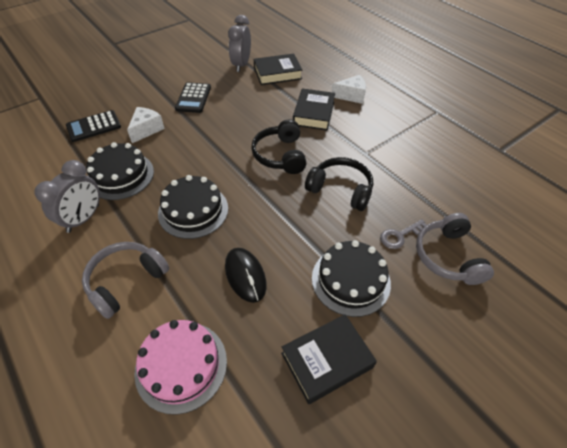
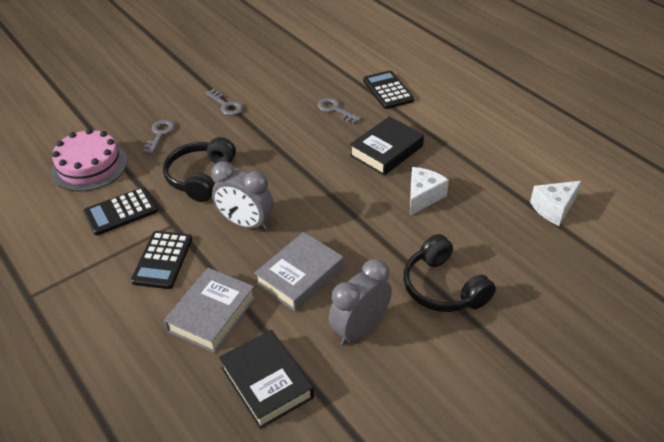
black book: [254,54,303,85] [281,314,377,404] [293,88,335,131] = 3 -> [219,330,314,429] [350,116,424,176] = 2
black cake: [86,142,154,200] [158,175,228,239] [312,240,391,317] = 3 -> none = 0
black calculator: [66,110,121,142] [175,82,211,113] = 2 -> [83,187,158,235] [131,231,192,289] [363,70,414,109] = 3
black mouse: [225,248,267,303] = 1 -> none = 0
grey book: none = 0 -> [164,268,256,353] [254,232,343,311] = 2
grey headphones: [82,242,169,319] [416,213,494,285] = 2 -> none = 0
grey key: [380,219,426,249] = 1 -> [143,120,175,154] [205,89,243,115] [317,98,361,124] = 3

